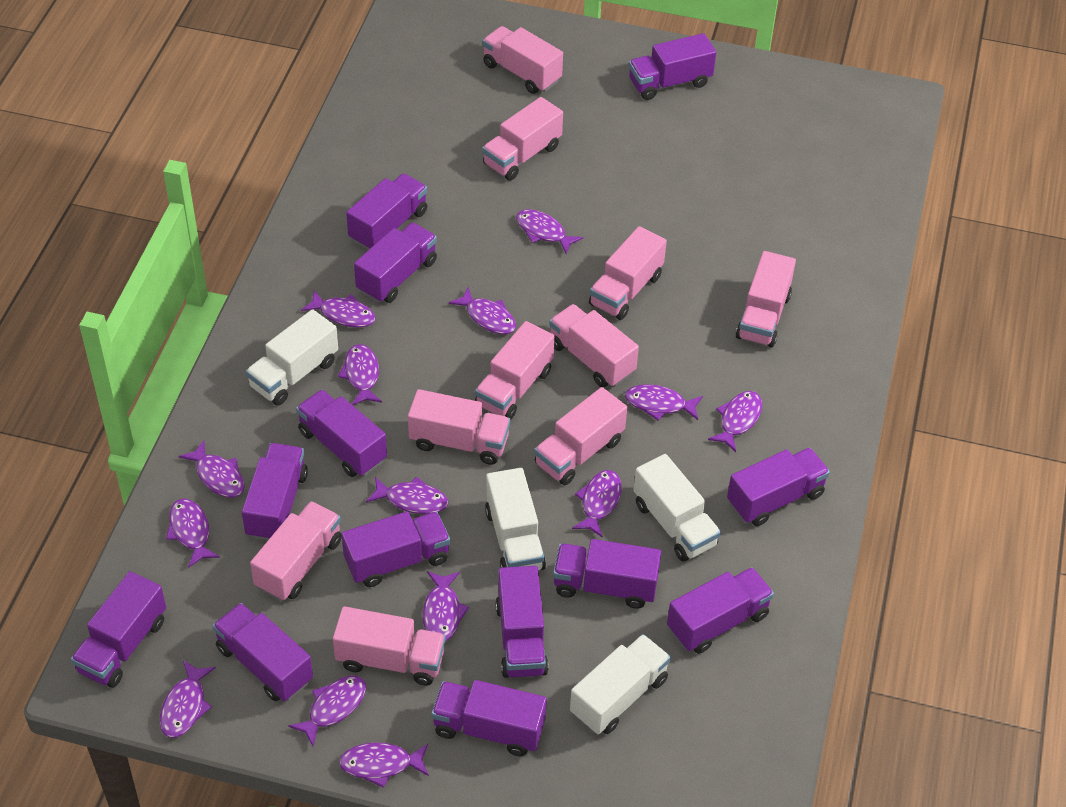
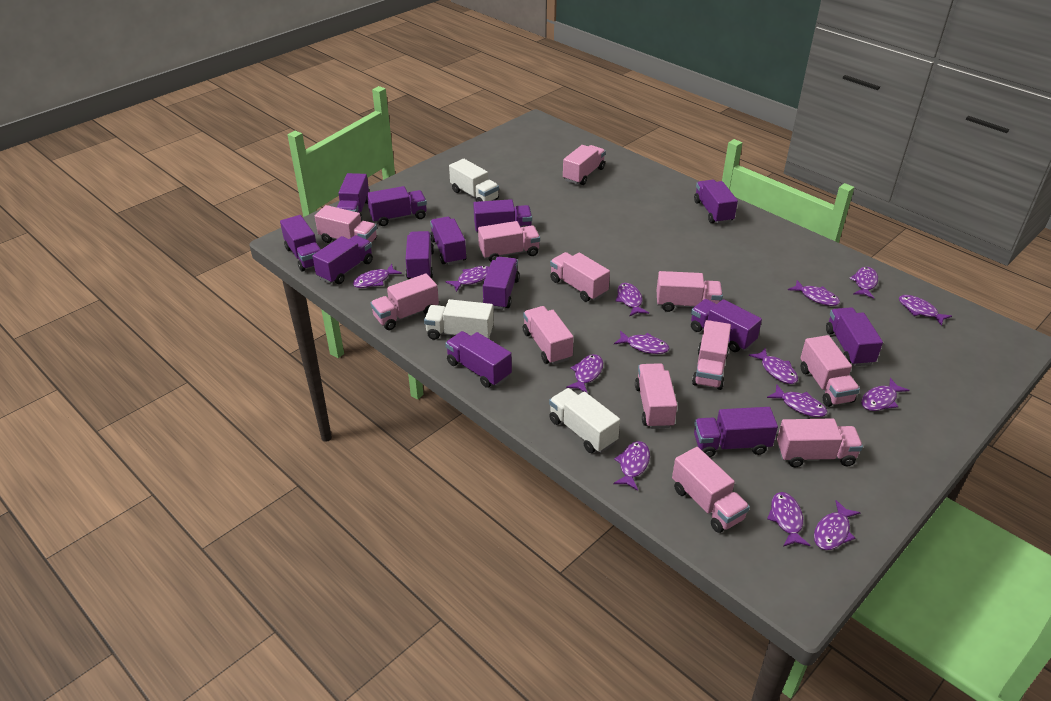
pink truck: [250,501,342,601] [333,606,446,686] [408,389,510,465] [475,321,555,420] [482,97,563,181] [483,26,563,94] [534,387,627,485] [549,304,639,387] [589,226,667,320] [736,251,796,348] = 10 -> [315,205,377,243] [370,273,439,330] [478,221,540,262] [523,306,574,365] [550,252,610,302] [563,145,606,185] [635,363,677,429] [657,271,723,312] [672,447,750,533] [692,320,731,390] [777,418,863,467] [800,335,860,407] = 12
white truck: [246,309,338,405] [485,468,546,571] [570,634,671,734] [633,454,721,562] = 4 -> [424,299,494,340] [449,159,499,202] [549,388,620,453] = 3

